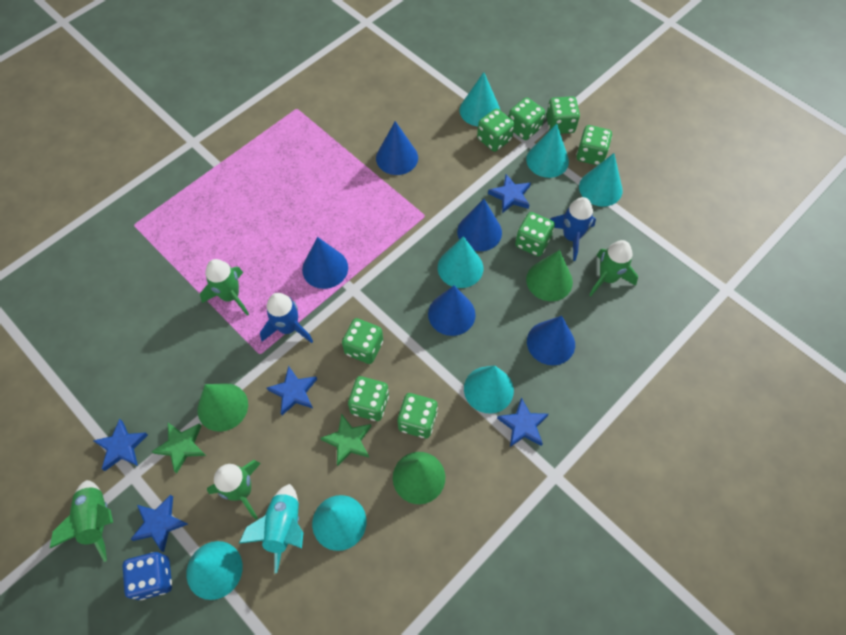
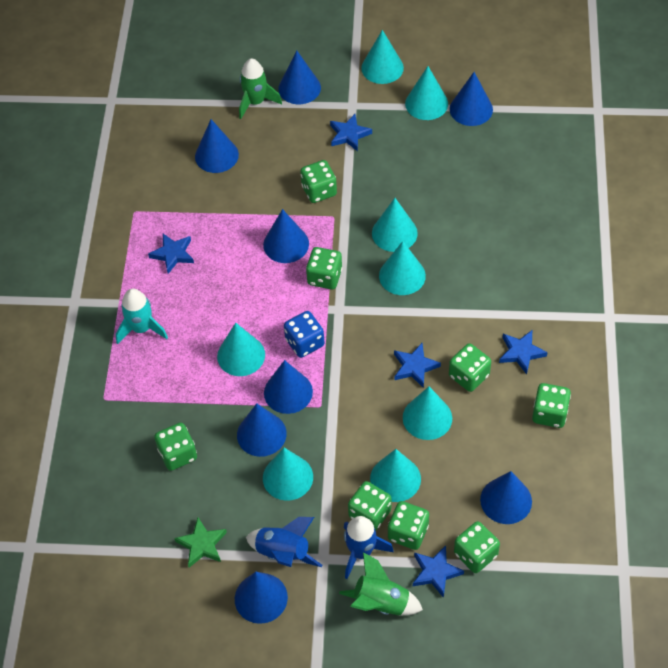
blue cone: [302,237,348,289] [376,121,418,175] [428,285,476,336] [457,199,502,251] [527,316,575,365] = 5 -> [195,119,239,173] [235,572,288,624] [237,403,287,457] [263,209,309,263] [264,360,313,414] [279,51,321,104] [450,72,493,126] [480,471,532,524] = 8
green cone: [197,383,248,432] [393,452,445,504] [526,250,573,301] = 3 -> none = 0
green rocket: [50,480,113,562] [200,259,249,316] [207,460,261,520] [589,240,638,296] = 4 -> [239,58,282,119] [339,552,423,616] = 2
green star: [152,423,206,473] [321,414,371,466] = 2 -> [174,518,227,568] = 1
turquoise cone: [186,541,243,600] [312,495,366,551] [438,236,483,288] [460,72,500,127] [464,365,514,414] [526,124,569,178] [579,153,623,207] = 7 -> [217,323,265,376] [263,448,313,501] [361,30,404,84] [370,449,421,502] [372,198,418,252] [379,241,426,295] [403,387,452,440] [405,66,448,120] = 8

